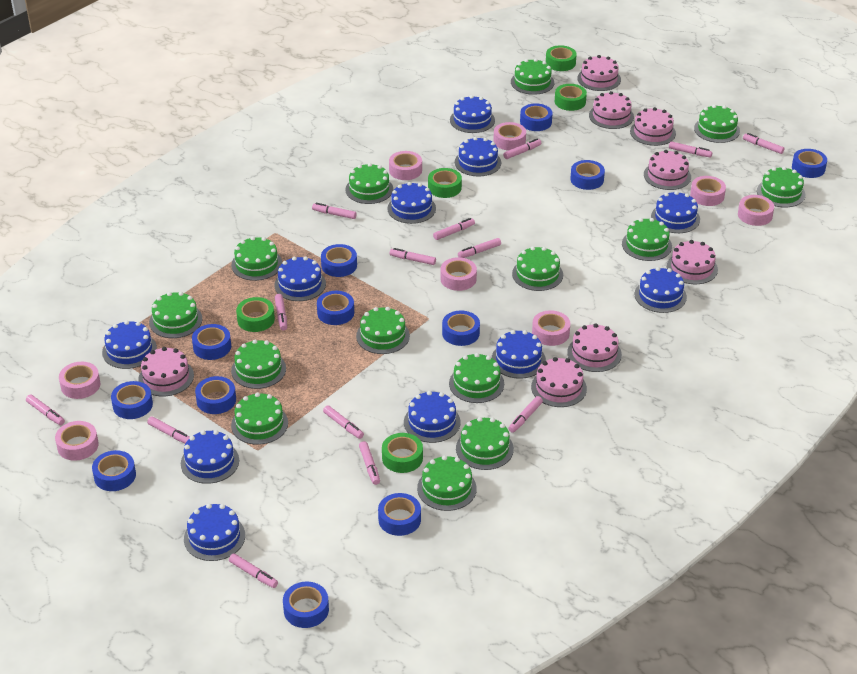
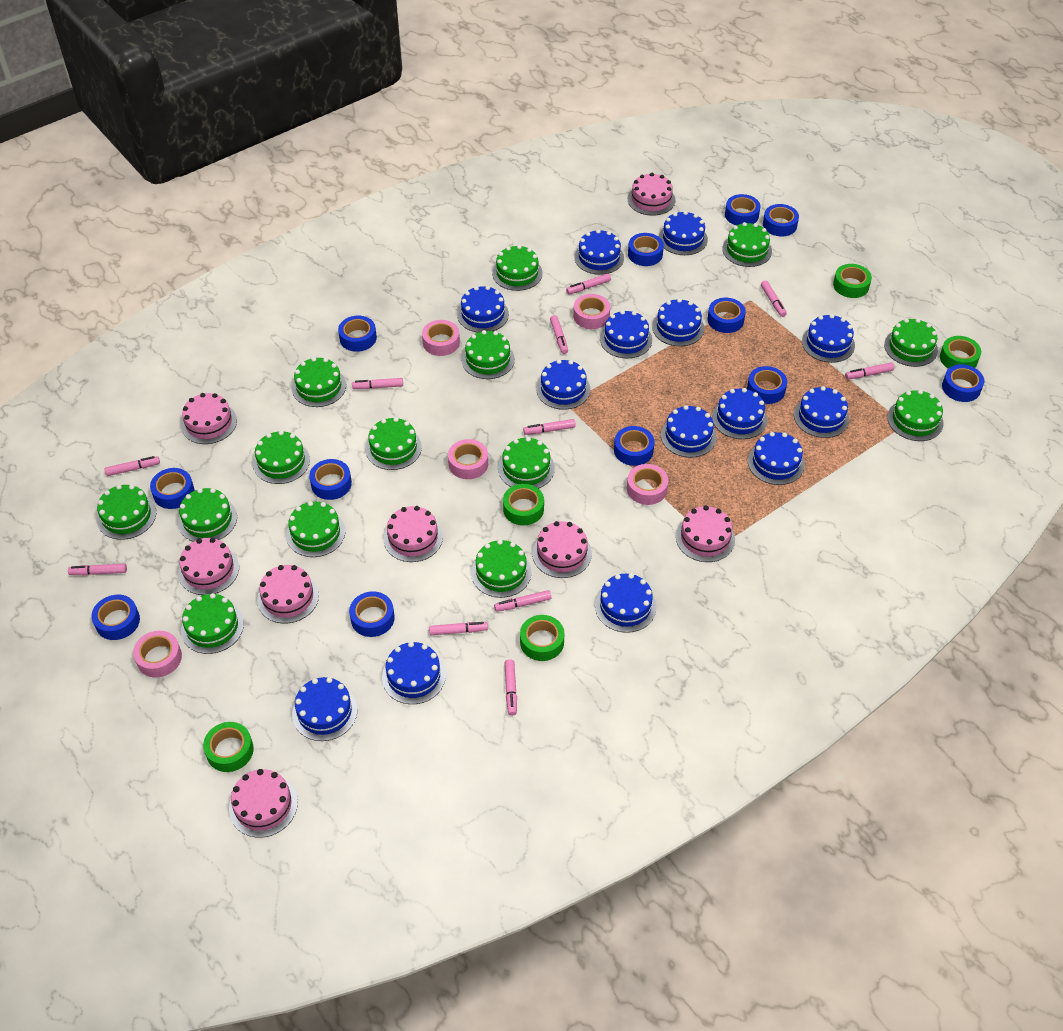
blue cake: [102,320,157,369] [181,430,239,484] [184,504,245,561] [274,256,326,301] [388,182,436,224] [404,391,460,443] [450,95,495,133] [455,137,501,177] [492,330,546,379] [635,267,687,313] [651,191,700,233] = 11 -> [292,677,357,741] [382,642,446,704] [457,286,509,333] [536,359,590,410] [574,229,624,275] [595,573,656,633] [600,310,652,358] [652,298,704,346] [659,211,708,255] [661,405,717,458] [712,388,767,439] [748,432,805,485] [794,386,849,438] [802,314,855,363] = 14
pink marker: [26,394,65,425] [147,416,190,444] [229,553,278,588] [275,294,287,330] [312,203,357,219] [323,405,364,439] [359,441,380,485] [390,248,436,265] [433,218,475,240] [458,238,501,258] [503,139,541,159] [508,396,543,433] [669,141,712,158] [743,133,784,154] = 14 -> [68,564,127,575] [105,456,160,476] [352,378,403,389] [429,622,488,635] [494,590,551,612] [504,659,517,716] [523,419,576,435] [550,315,568,354] [566,273,611,294] [761,280,787,317] [845,362,894,379] = 11
pink tape: [55,421,99,461] [59,362,100,399] [389,151,422,180] [440,257,477,291] [493,122,526,150] [532,310,570,346] [690,176,726,206] [738,195,774,226] = 8 -> [133,631,182,677] [422,320,460,356] [448,439,488,479] [573,294,610,329] [627,464,668,505] = 5

